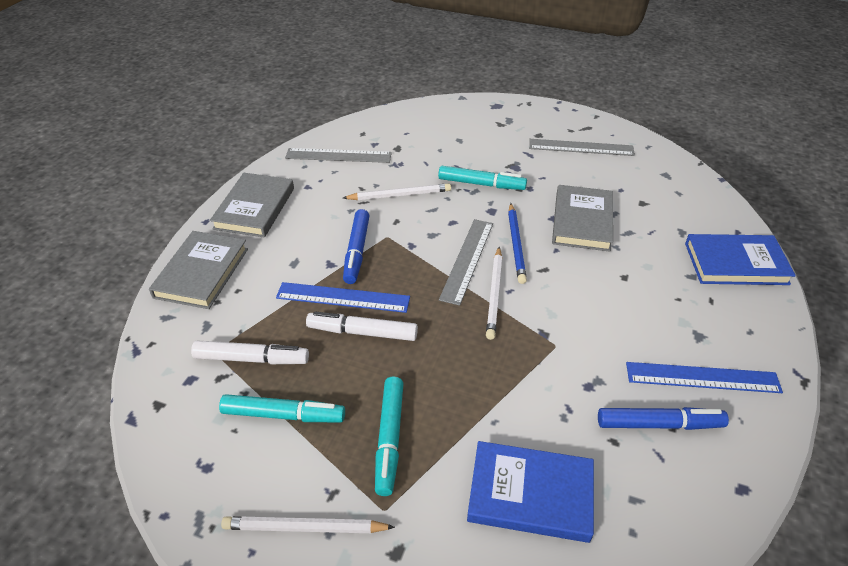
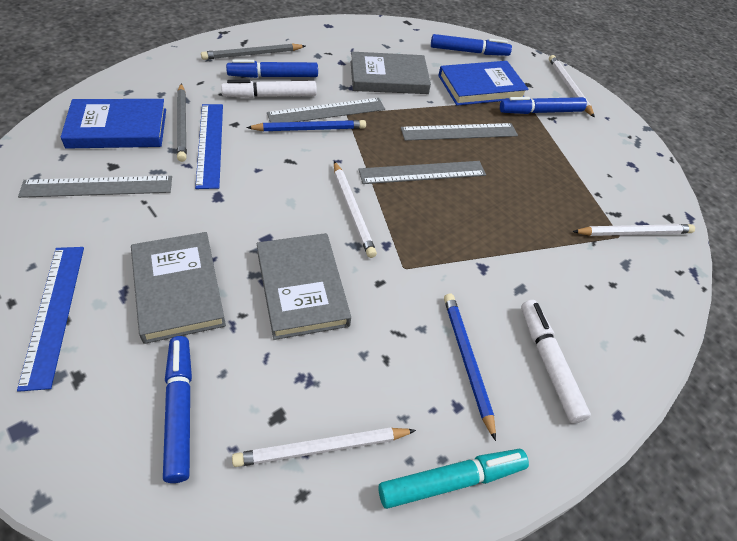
blue marker: [343,209,370,284] [598,407,729,430] = 2 -> [163,336,192,483] [226,60,318,78] [431,34,512,56] [500,97,587,114] = 4
blue pencil: [508,203,527,284] = 1 -> [246,120,366,131] [444,293,496,441] = 2
grey pencil: none = 0 -> [177,83,187,162] [201,43,305,60] = 2
grey ruler: [285,148,392,163] [439,219,493,306] [529,139,635,156] = 3 -> [18,176,172,198] [267,98,385,123] [359,161,486,184] [401,123,518,141] = 4
turquoise marker: [219,394,345,423] [375,376,404,496] [438,166,527,190] = 3 -> [378,449,529,509] = 1
white pencil: [221,516,395,533] [343,183,451,200] [486,247,502,340] = 3 -> [232,428,416,467] [334,161,377,258] [549,55,595,118] [572,224,695,236] = 4

